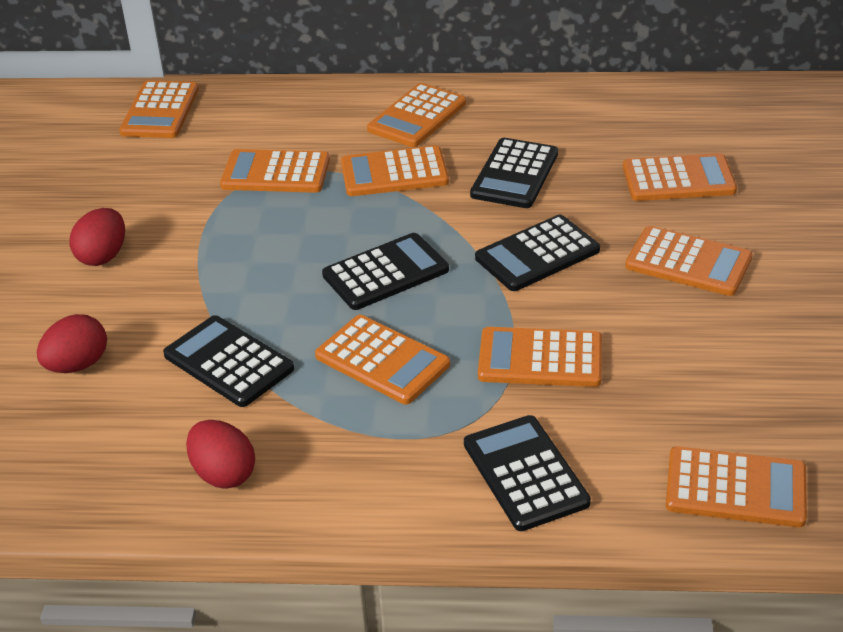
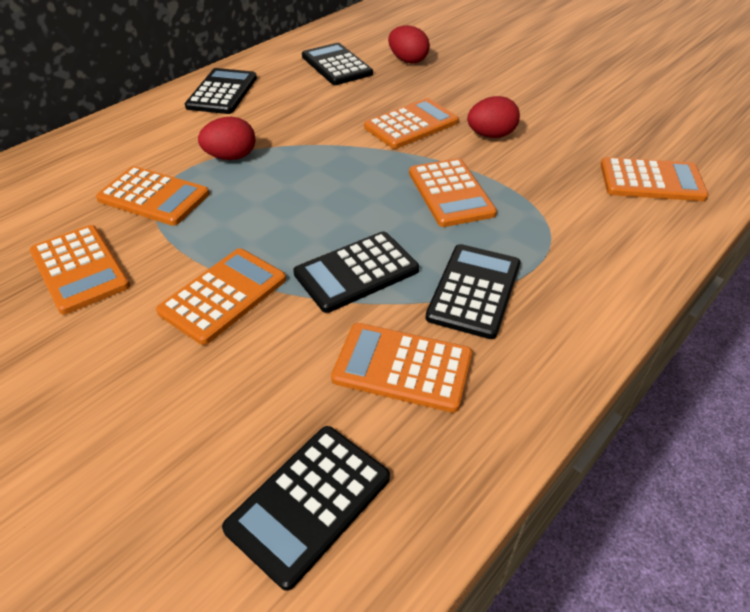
orange calculator: [119,80,199,138] [220,149,330,193] [315,315,450,404] [341,145,449,196] [367,83,466,147] [478,327,602,387] [623,153,737,201] [625,226,753,296] [666,446,807,527] = 9 -> [30,225,130,315] [96,166,209,226] [156,248,286,345] [331,323,472,413] [364,98,459,149] [409,158,497,227] [600,157,709,201] = 7

